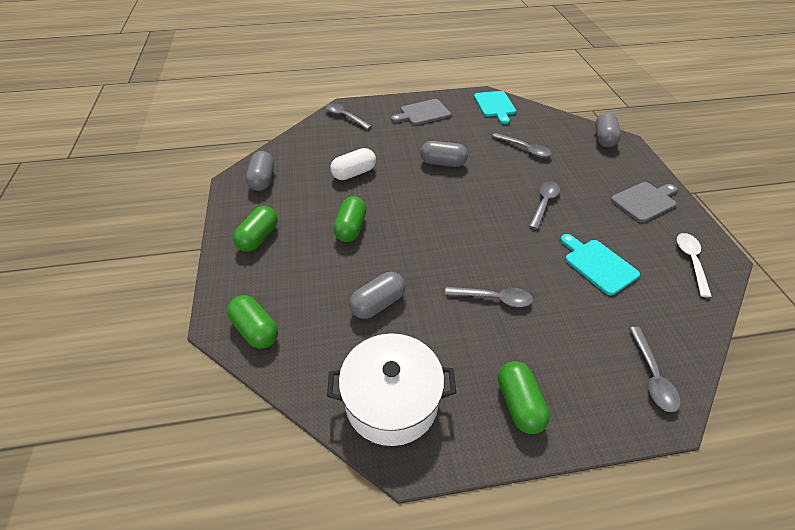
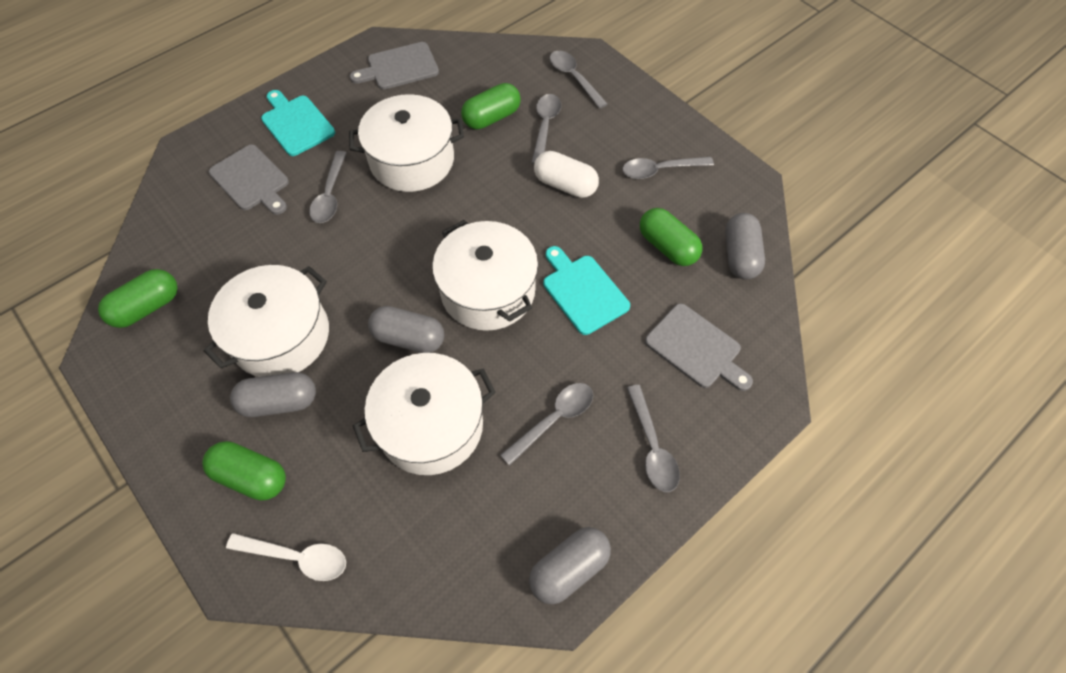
grey cutting board: [391,99,451,125] [611,182,677,223] = 2 -> [209,145,289,215] [350,42,439,90] [645,303,753,391] = 3
grey spoon: [325,103,372,130] [445,287,533,307] [492,133,552,157] [529,181,560,230] [629,327,680,412] = 5 -> [309,151,347,223] [500,383,593,466] [531,94,561,164] [550,51,608,109] [622,157,714,179] [627,385,680,492] = 6
white pot: [327,333,456,446] = 1 -> [204,265,329,377] [349,94,464,192] [353,353,496,475] [432,220,538,331] = 4

